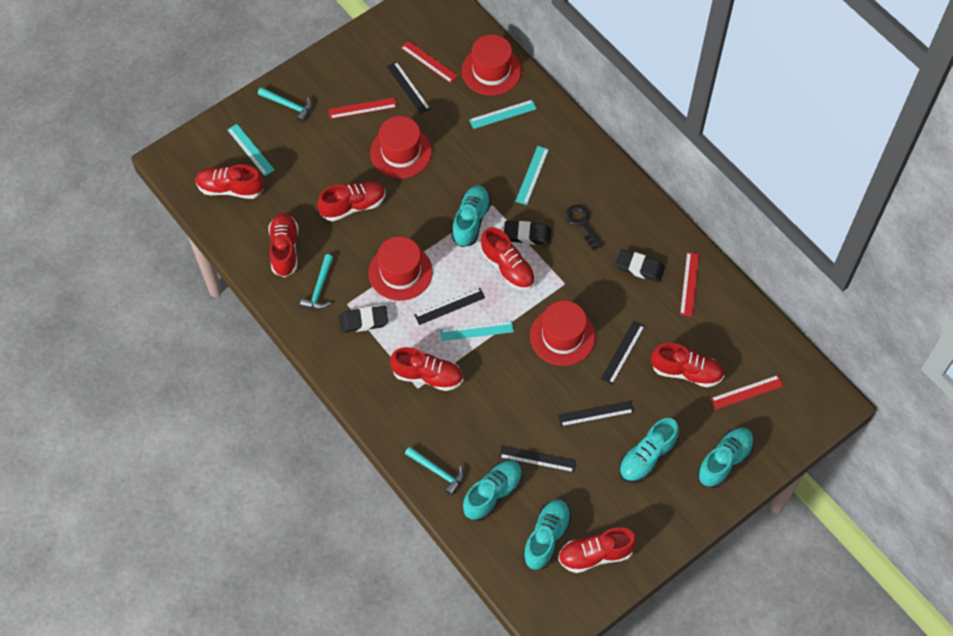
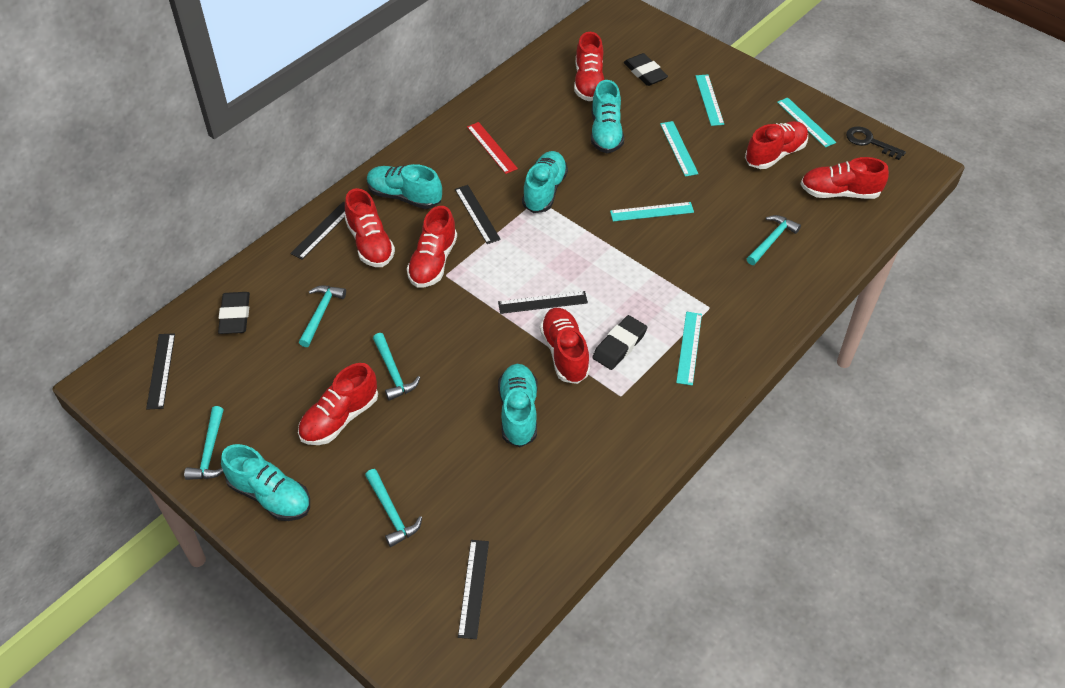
red hat: [369,236,433,301] [370,116,432,178] [462,35,521,96] [530,301,596,366] = 4 -> none = 0
red ruler: [328,97,397,119] [401,40,458,83] [680,252,699,317] [710,375,783,410] = 4 -> [467,122,518,174] = 1
turquoise hammer: [258,87,312,122] [300,254,333,309] [405,447,464,496] = 3 -> [184,406,224,480] [299,286,346,347] [365,469,422,547] [373,333,420,401] [747,215,801,265] = 5
turquoise ruler: [227,124,275,176] [440,321,514,341] [469,100,537,129] [515,146,549,205] = 4 -> [610,202,694,221] [660,121,698,177] [676,312,702,386] [696,75,724,126] [777,97,836,148] = 5

